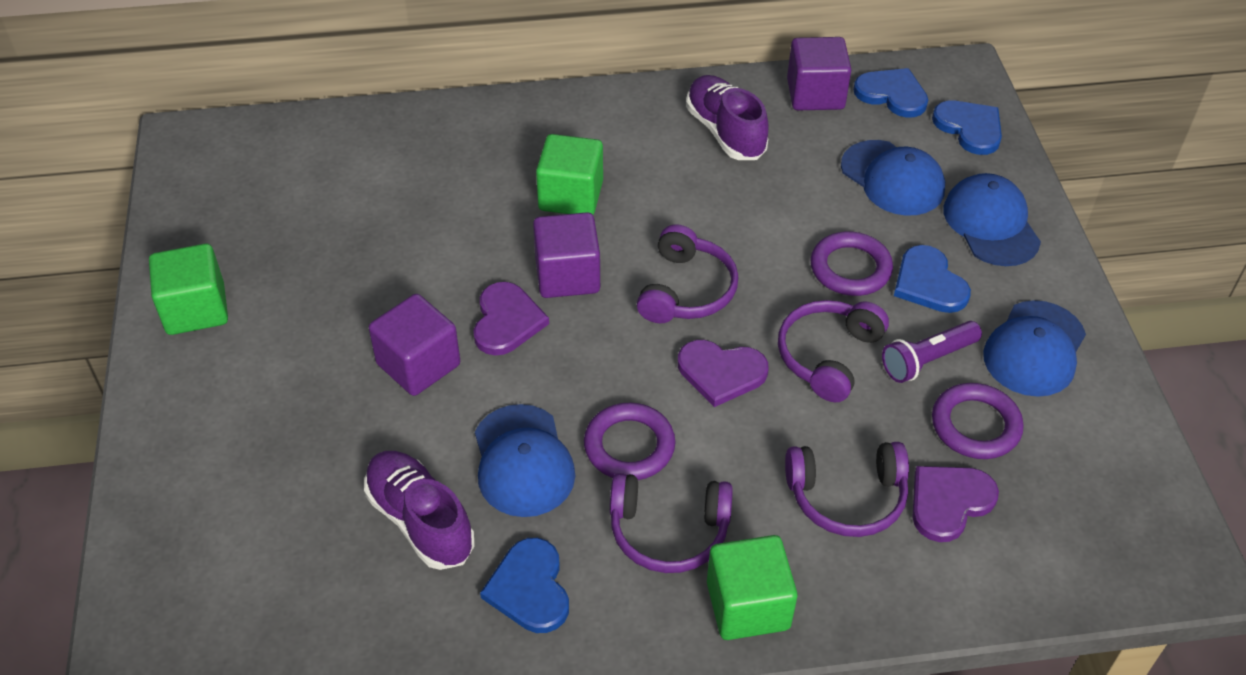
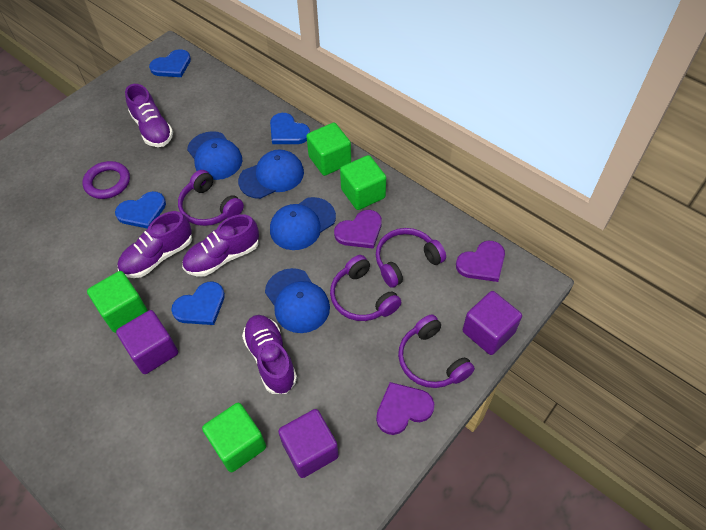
green cube: [149,244,228,335] [536,134,603,215] [707,535,797,640] = 3 -> [87,271,148,333] [202,403,266,472] [306,123,351,176] [340,155,386,210] = 4
purple flashlight: [882,321,982,383] = 1 -> none = 0
purple ring: [584,403,675,480] [810,232,893,296] [932,383,1024,459] = 3 -> [82,161,130,199] = 1
purple shoe: [364,451,475,570] [686,75,769,160] = 2 -> [118,211,192,278] [125,84,173,147] [182,214,259,277] [242,315,297,394] = 4

